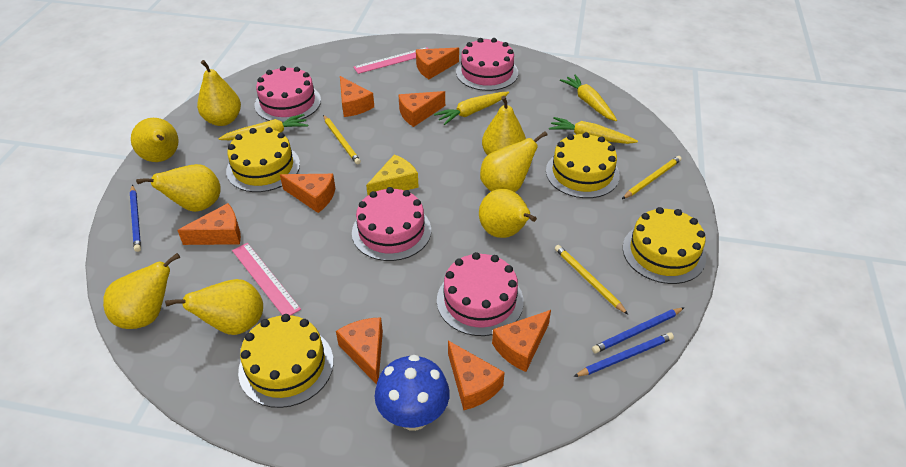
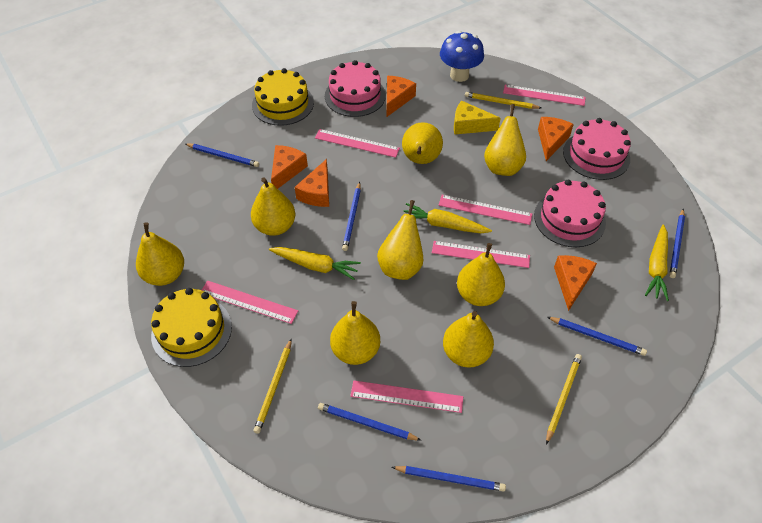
blue pencil: [130,185,141,252] [574,332,674,377] [592,307,685,353] = 3 -> [186,143,259,167] [318,403,422,441] [342,182,361,251] [392,466,506,492] [547,317,647,356] [669,209,685,278] = 6
orange cheese: [177,203,241,245] [280,174,335,213] [336,317,383,385] [340,76,374,117] [398,91,445,127] [416,48,459,79] [448,341,505,410] [492,310,551,372] = 8 -> [271,145,308,189] [295,159,329,207] [387,76,416,117] [538,117,574,161] [554,255,597,311] = 5
pink cake: [255,66,321,123] [352,187,431,261] [437,252,524,336] [456,38,518,91] = 4 -> [325,60,386,117] [534,180,606,247] [563,118,631,180] = 3
pink ruler: [232,243,301,315] [353,47,429,74] = 2 -> [202,281,298,324] [315,129,400,158] [350,380,463,413] [432,241,530,268] [439,195,532,225] [503,85,586,106] = 6
yellow cake: [226,127,300,192] [238,314,334,408] [546,132,620,198] [623,207,706,284] = 4 -> [151,288,232,367] [252,68,314,126] = 2
yellow carrot: [218,114,308,140] [434,91,509,125] [549,117,638,144] [560,75,617,121] = 4 -> [269,247,361,280] [404,203,492,233] [645,225,669,301] = 3

